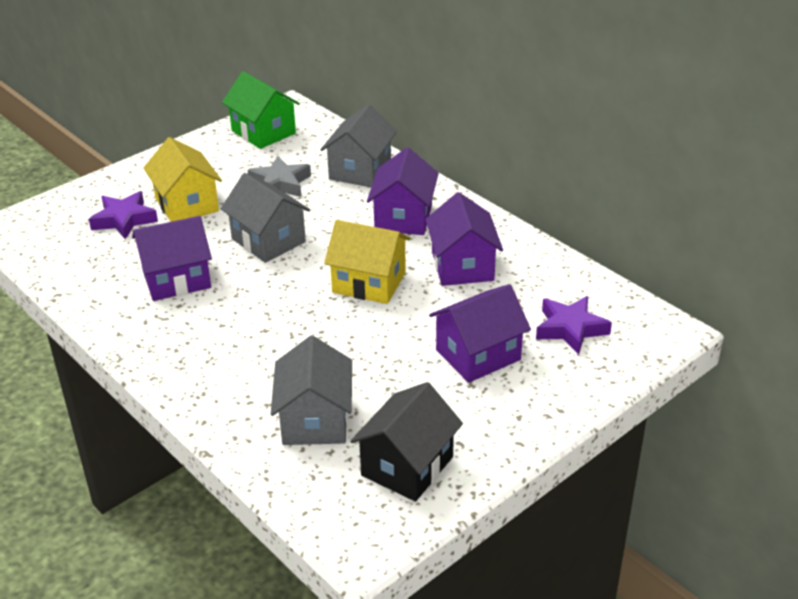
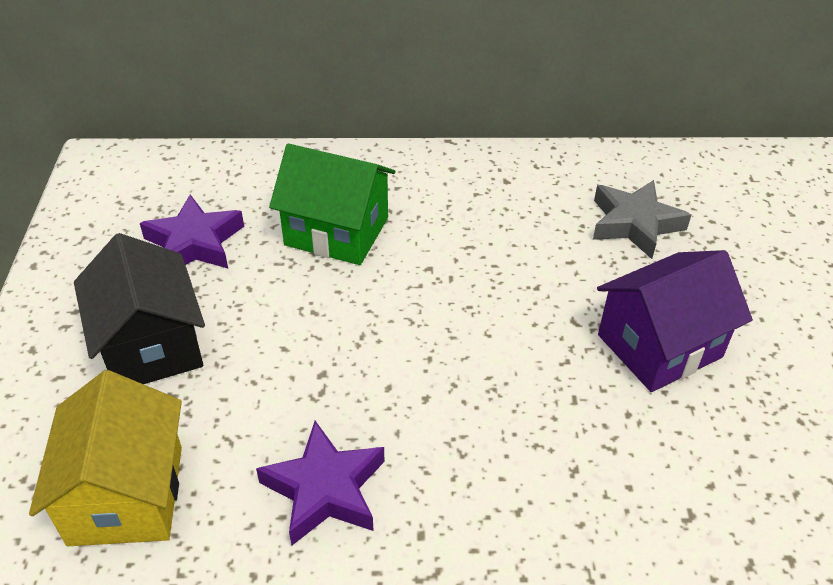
grey house: [221,173,310,263] [271,335,352,445] [320,104,397,187] = 3 -> none = 0
purple house: [132,216,212,301] [367,147,439,235] [425,192,503,286] [429,284,531,383] = 4 -> [597,250,753,392] = 1
yellow house: [143,137,222,222] [324,220,411,304] = 2 -> [29,370,182,546] = 1

